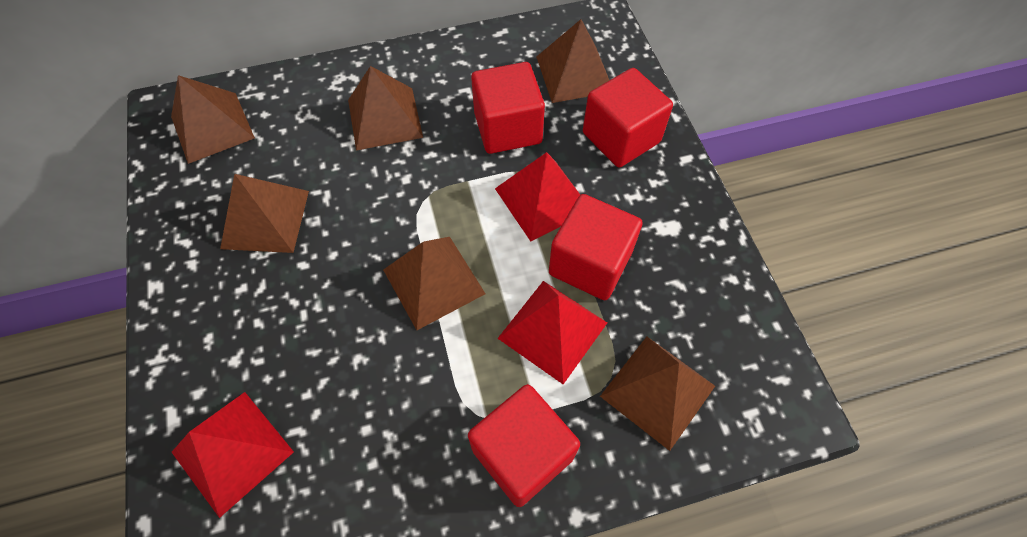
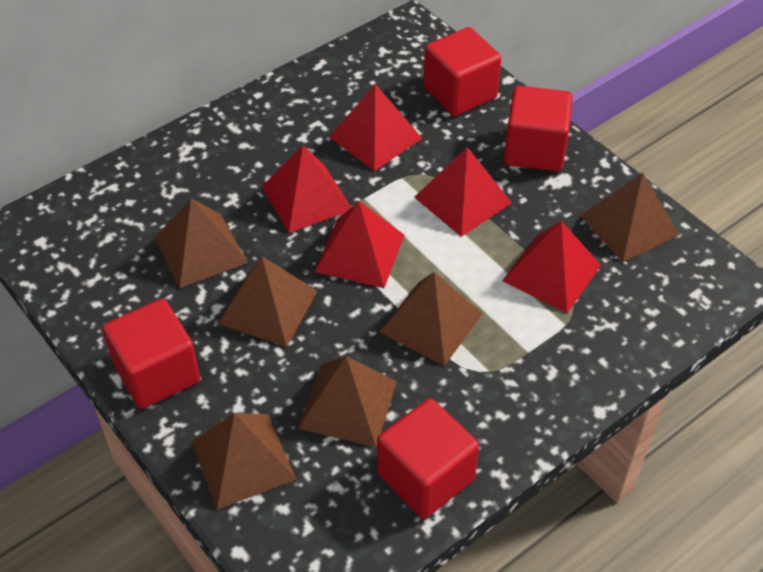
red pyramid: [172,392,294,518] [495,152,580,241] [497,281,607,384] = 3 -> [262,145,351,233] [315,201,404,288] [329,84,422,171] [414,147,512,237] [502,221,601,313] = 5

